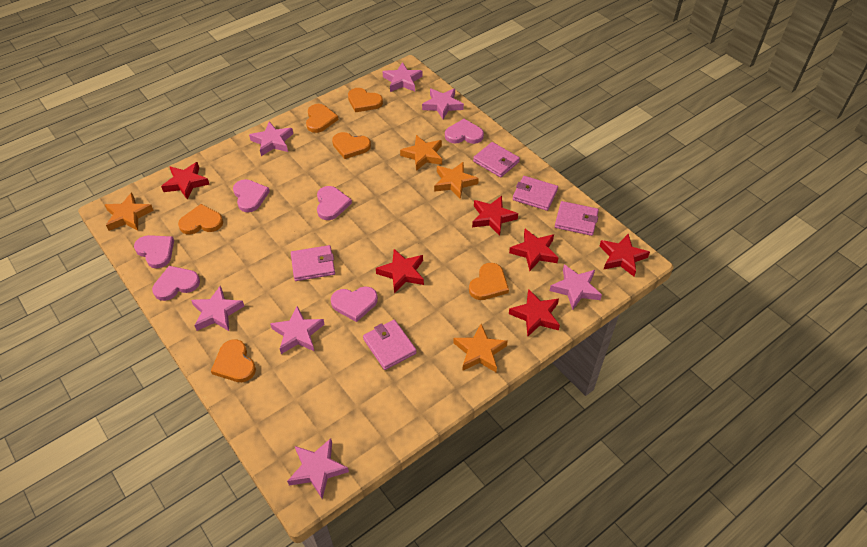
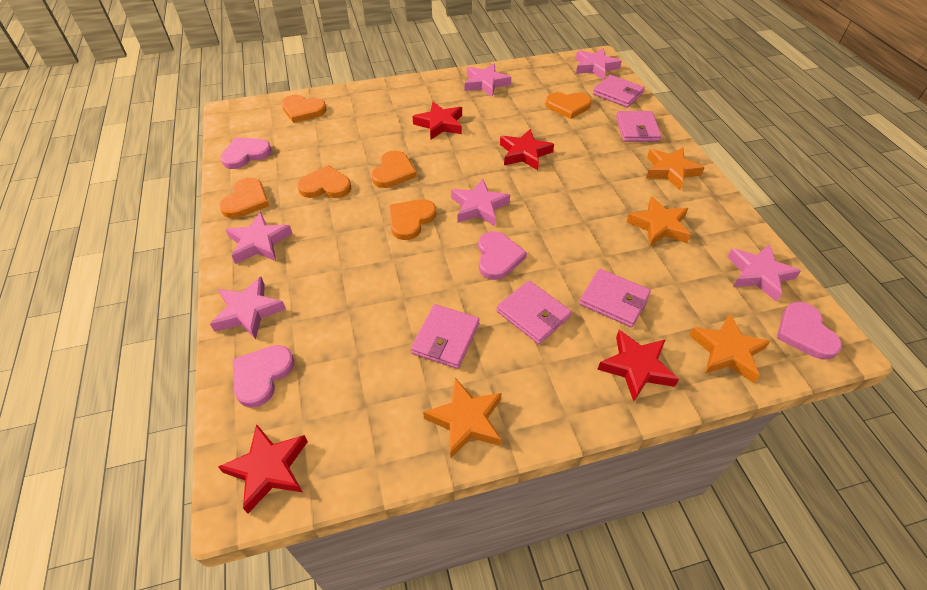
pink heart: [134,235,174,268] [152,266,200,301] [233,179,270,212] [317,186,352,220] [331,286,378,322] [445,119,484,144] = 6 -> [220,137,272,169] [233,345,294,408] [478,231,527,280] [777,302,842,360] = 4
pink star: [191,286,244,331] [249,122,293,156] [270,306,325,354] [287,438,349,499] [382,62,422,92] [422,88,464,119] [550,264,602,310] = 7 -> [210,277,286,340] [225,212,293,264] [451,179,510,226] [465,63,511,97] [576,48,622,80] [727,244,801,302] = 6
red star: [161,162,209,200] [376,249,424,293] [472,196,518,236] [509,229,559,271] [509,289,560,337] [600,234,650,276] = 6 -> [218,424,308,513] [412,102,462,139] [500,129,554,170] [597,330,679,401] = 4

